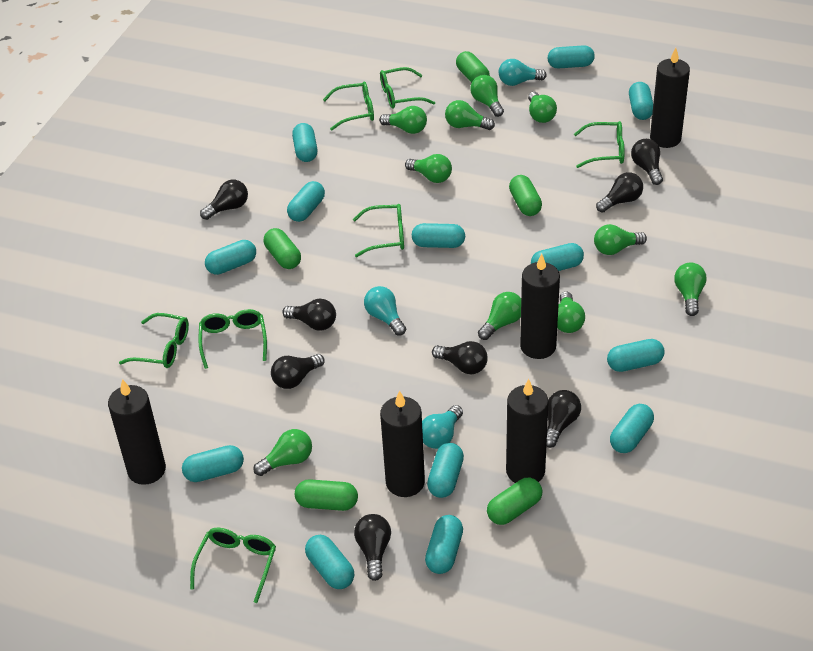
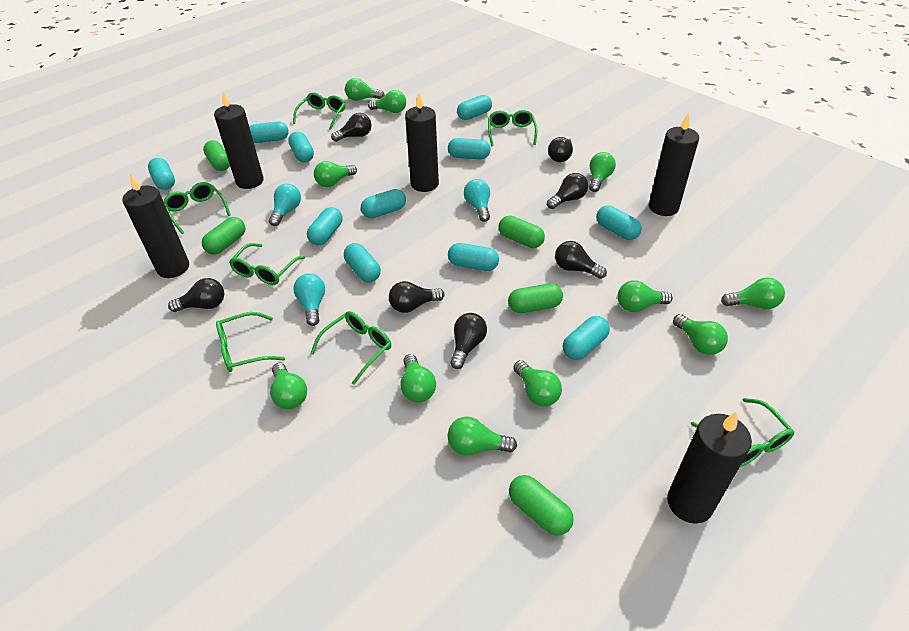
black light bulb: [200,180,248,220] [271,354,324,389] [282,299,336,331] [354,514,391,581] [432,341,488,374] [546,390,581,448] [596,172,643,213] [631,139,663,185] = 8 -> [168,278,224,312] [331,113,372,142] [389,281,445,313] [450,313,487,369] [547,173,588,209] [548,137,573,162] [555,241,607,279] = 7
green light bulb: [253,429,312,476] [379,106,427,134] [405,154,452,183] [445,100,495,130] [470,75,504,117] [478,292,521,340] [528,92,557,123] [557,291,585,333] [594,224,647,255] [674,262,707,316] = 10 -> [270,363,307,409] [314,161,357,187] [345,78,385,101] [368,90,406,113] [400,354,436,402] [448,416,517,455] [513,360,562,406] [589,152,616,192] [618,280,673,312] [673,314,728,355] [721,278,785,309] = 11
turquoise capsule: [182,445,244,482] [205,240,256,275] [287,181,325,222] [292,123,318,162] [305,535,354,589] [412,223,465,248] [425,515,463,574] [427,443,464,498] [531,243,584,271] [548,45,595,69] [607,339,665,372] [610,404,654,453] [629,82,653,120] = 13 -> [148,158,175,190] [249,121,289,143] [288,132,314,163] [307,207,342,245] [344,243,381,282] [361,189,406,218] [448,138,491,159] [448,243,499,271] [457,95,492,120] [563,316,610,360] [596,206,642,240] = 11

